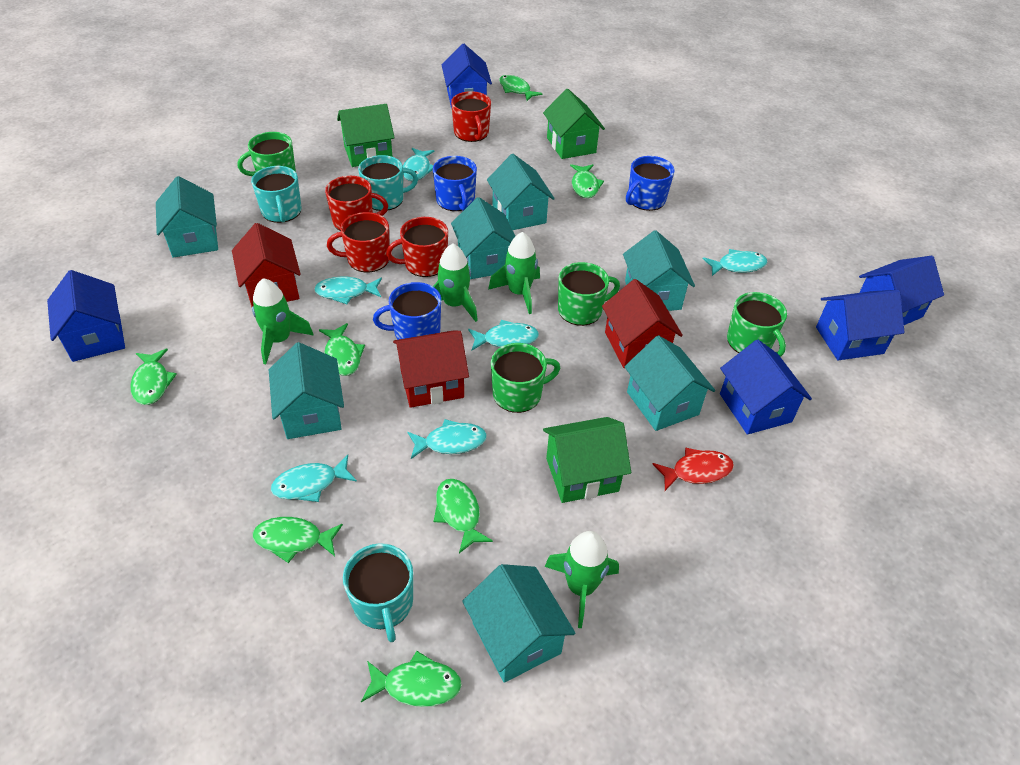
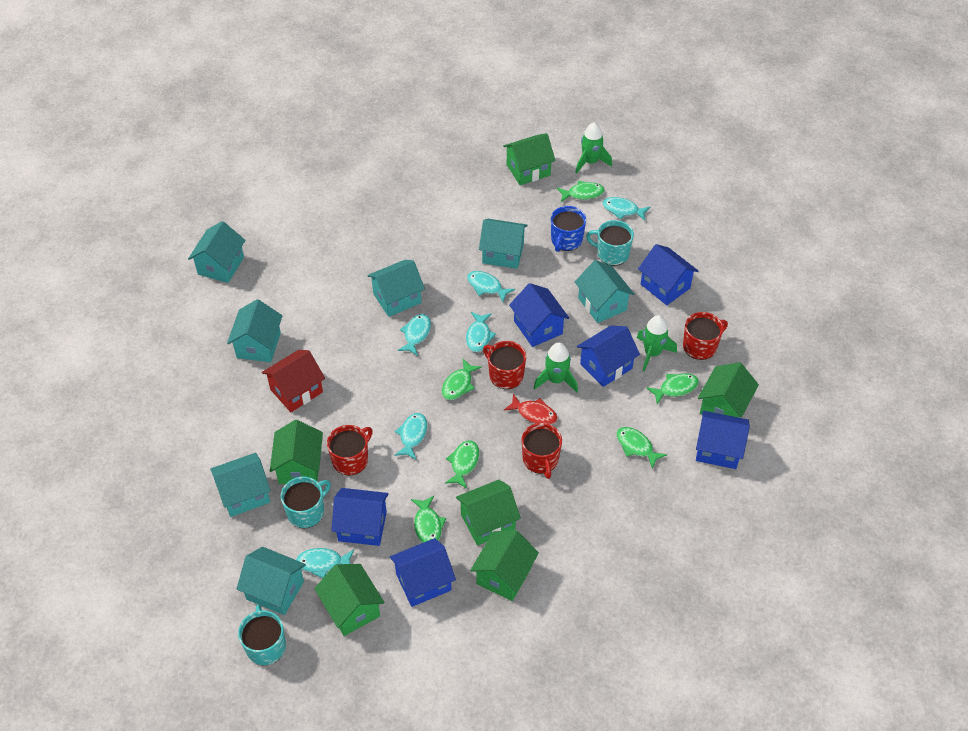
blue house: [47,270,125,362] [442,44,492,109] [720,340,812,435] [816,290,905,360] [859,256,944,325] = 5 -> [331,488,389,546] [390,538,456,607] [509,283,569,347] [577,326,640,387] [638,244,698,305] [696,411,750,469] = 6
blue mug: [373,282,441,340] [433,156,477,211] [626,156,675,211] = 3 -> [551,206,586,252] = 1
green fish: [130,349,177,405] [253,517,343,563] [319,323,365,376] [361,651,462,707] [434,479,493,553] [499,75,543,101] [570,164,604,198] = 7 -> [411,496,446,543] [442,359,482,400] [445,440,479,489] [557,181,605,202] [617,427,667,468] [646,373,699,404] = 6
green house: [337,104,395,167] [543,89,605,159] [543,417,631,503] = 3 -> [270,420,323,484] [314,564,385,636] [456,480,521,546] [470,530,539,601] [503,133,556,185] [698,362,759,418] = 6
green mug: [238,132,296,176] [491,343,560,413] [558,262,620,326] [727,292,787,357] = 4 -> none = 0
green rocket: [252,278,314,364] [433,244,478,322] [488,232,540,314] [545,531,619,628] = 4 -> [534,342,578,392] [575,122,612,174] [637,315,677,372] = 3
red house: [232,223,301,307] [393,330,469,408] [602,279,683,368] = 3 -> [262,350,325,412] = 1

